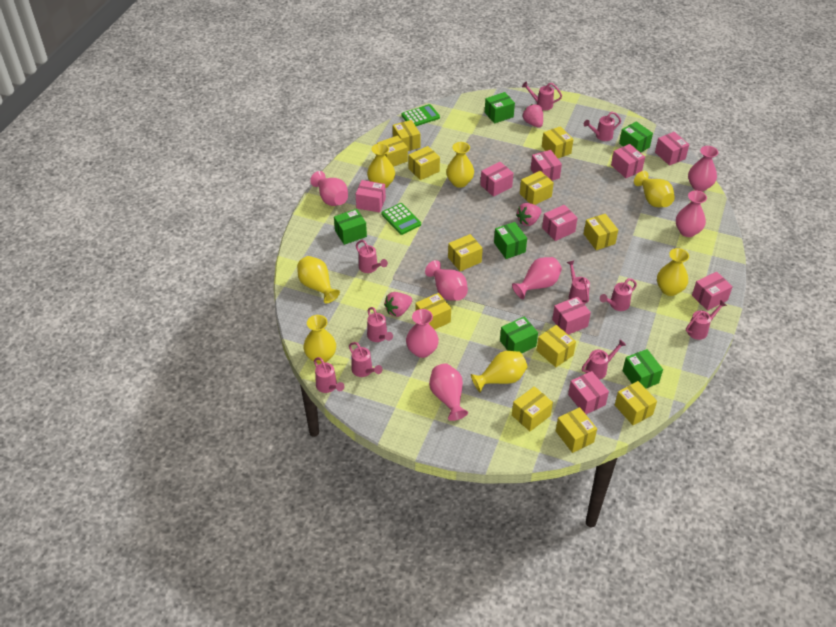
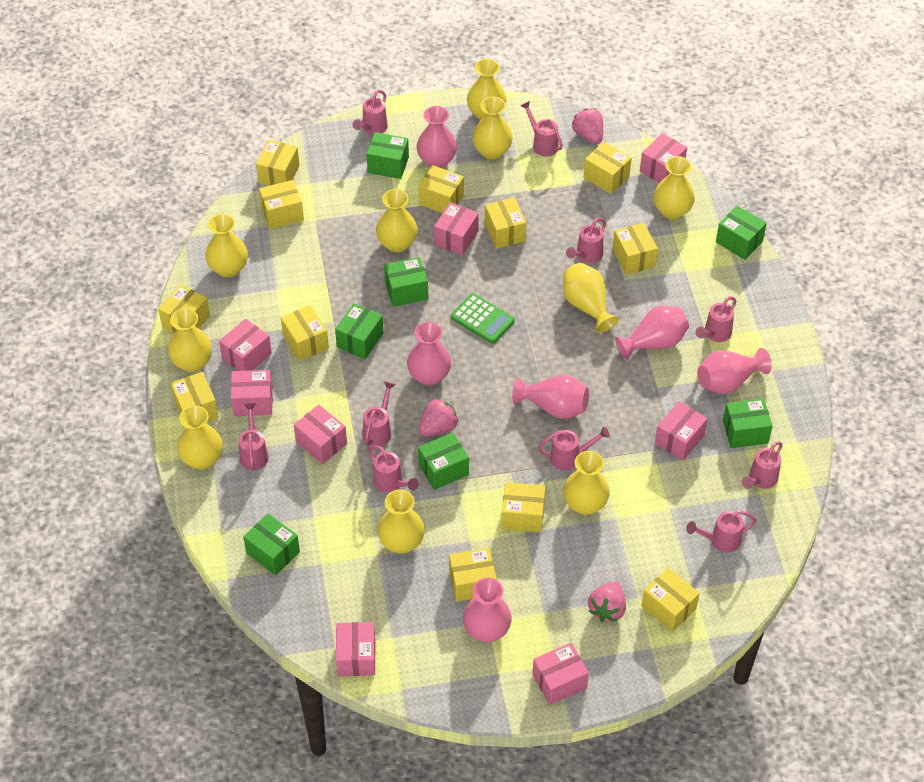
green box: [334,209,367,245] [485,92,515,123] [494,222,527,259] [500,316,538,353] [619,121,653,153] [623,349,663,388] = 6 -> [243,513,300,575] [335,304,383,359] [367,132,409,179] [384,257,428,307] [418,432,469,490] [716,206,767,260] [723,398,773,448] = 7
green calculator: [381,203,421,235] [401,104,440,126] = 2 -> [451,293,515,344] = 1
pink box: [356,180,386,212] [480,162,514,197] [531,150,562,181] [542,205,578,241] [552,296,591,335] [568,371,609,414] [611,144,645,178] [655,132,689,166] [692,272,733,311] = 9 -> [219,319,272,371] [231,370,273,416] [294,405,347,464] [336,622,375,676] [434,202,479,256] [532,643,589,705] [640,133,687,183] [655,401,708,461] = 8
pink vase: [310,171,348,206] [406,309,439,358] [425,260,468,301] [429,364,468,421] [512,257,562,299] [676,190,707,237] [688,146,718,192] = 7 -> [407,322,451,386] [417,106,457,168] [463,578,512,642] [512,375,589,419] [615,306,689,361] [697,348,772,394] = 6
yellow vase: [297,256,340,303] [303,315,336,364] [367,143,395,188] [446,142,474,188] [471,351,528,392] [634,171,675,207] [657,248,689,296] = 7 -> [168,308,212,372] [177,405,223,470] [205,214,248,277] [376,189,418,253] [378,490,425,554] [467,59,506,120] [472,97,513,160] [563,263,619,333] [563,451,610,515] [653,156,695,220] = 10

